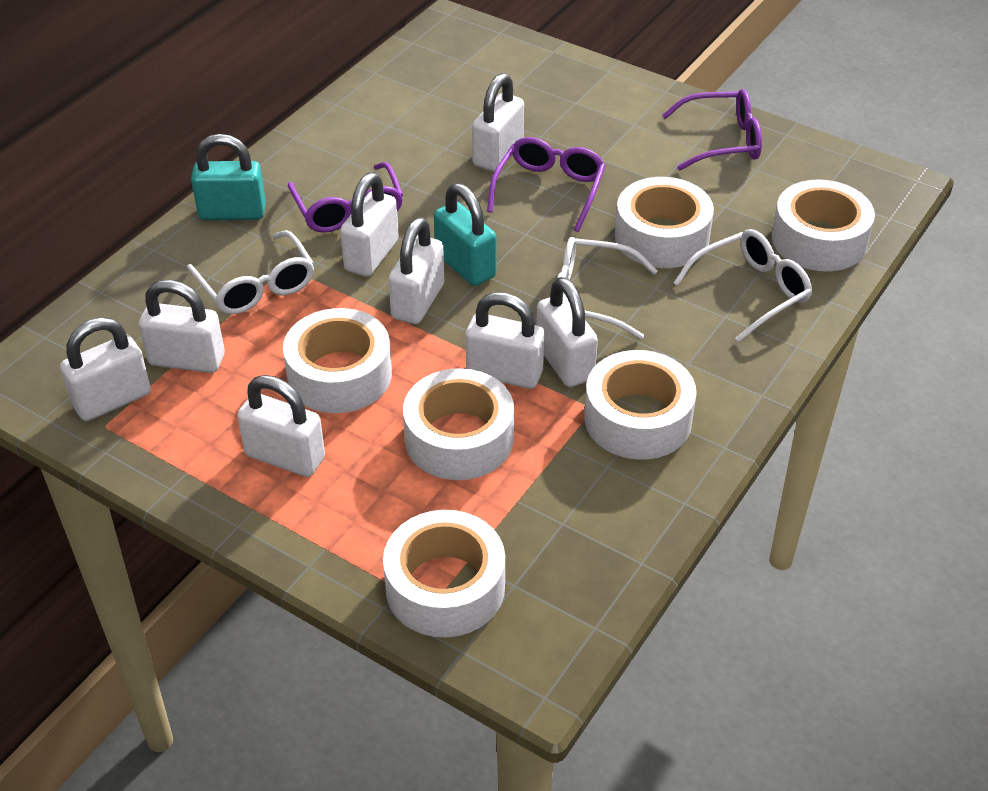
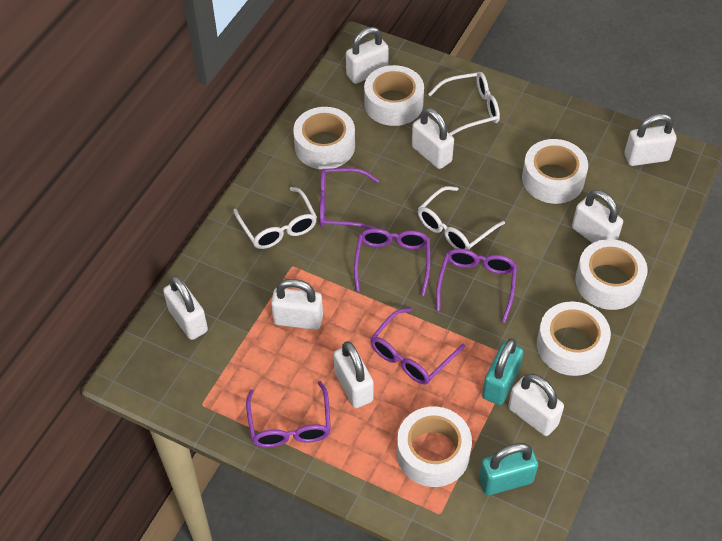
purple glasses: [288,162,403,233] [487,137,606,232] [662,89,762,170] = 3 -> [246,381,331,448] [319,168,379,229] [354,228,430,296] [370,308,465,385] [436,248,517,323] = 5

